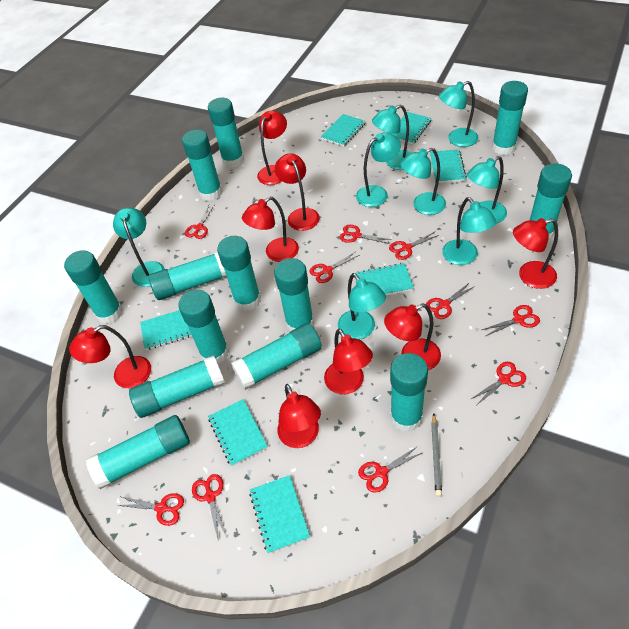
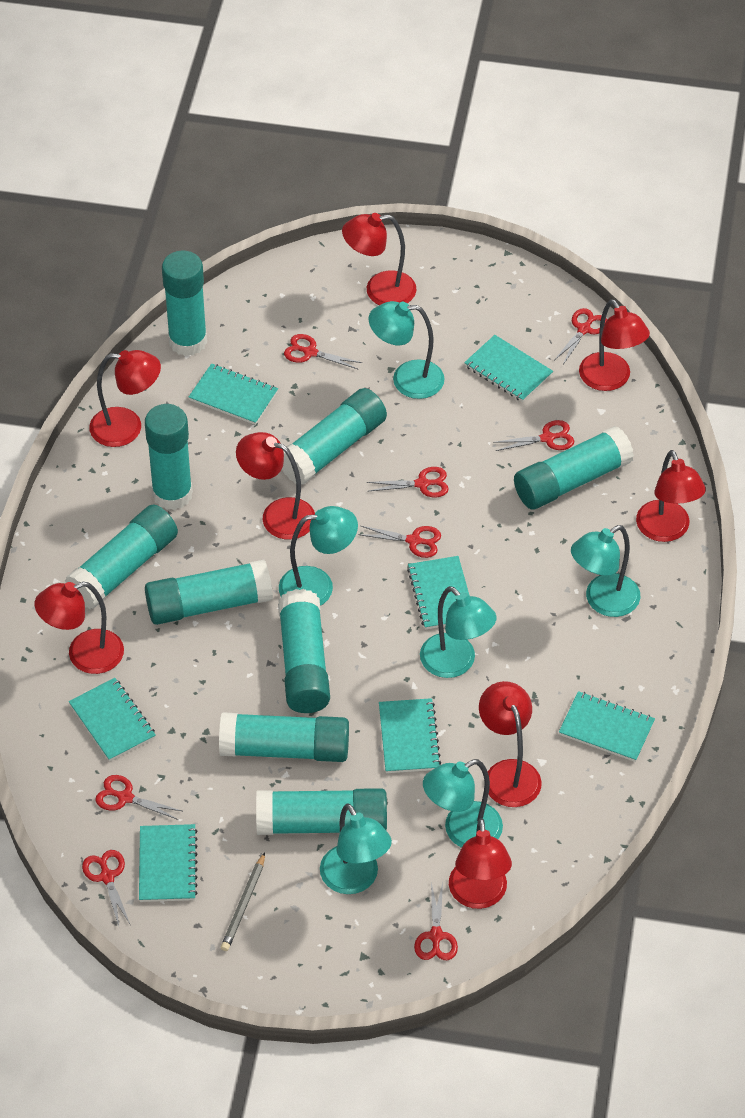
red scissors: [117,493,184,526] [185,204,215,239] [192,474,227,539] [309,252,359,283] [339,225,391,244] [358,446,422,493] [389,232,439,260] [426,282,475,319] [471,362,526,405] [482,305,540,336] = 10 -> [82,850,130,926] [95,775,182,820] [284,334,362,370] [358,526,441,558] [367,467,449,498] [414,882,458,960] [493,420,574,451] [555,308,607,364] = 8
turquoise glue stick: [64,250,123,324] [86,415,190,489] [129,355,225,418] [148,252,227,300] [178,289,229,364] [182,129,222,201] [208,98,244,168] [217,236,261,311] [231,323,322,390] [274,258,314,331] [390,353,428,432] [492,81,528,155] [530,164,572,240] = 13 -> [65,504,178,609] [145,404,193,510] [145,560,273,625] [162,250,207,356] [219,712,349,762] [256,788,387,835] [278,589,330,713] [282,388,387,485] [514,426,634,509] = 9
turquoise lamp: [113,208,165,287] [338,273,386,340] [356,132,401,207] [372,104,411,170] [400,148,446,215] [439,81,478,147] [442,197,496,265] [467,156,507,223] = 8 -> [279,506,358,606] [320,803,392,894] [369,301,445,399] [420,586,497,678] [423,759,503,848] [571,525,640,617] = 6

